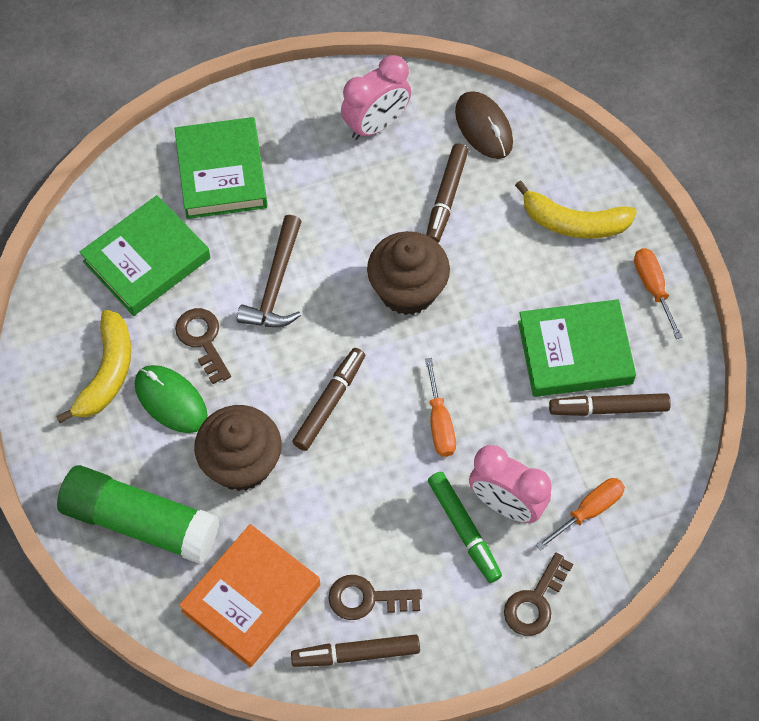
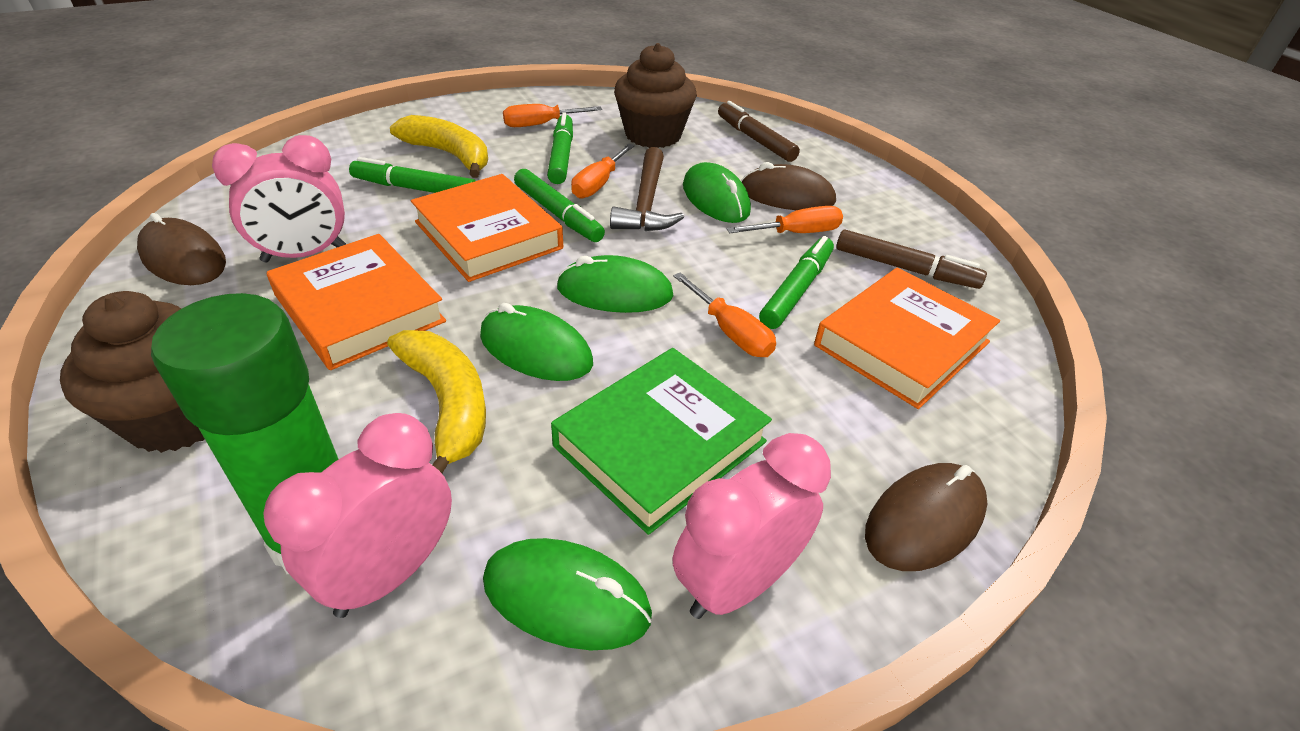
brown key: [175,308,231,384] [328,575,422,620] [504,552,573,636] = 3 -> none = 0
brown marker: [291,634,420,667] [293,348,365,451] [426,144,468,242] [549,393,671,416] = 4 -> [718,101,800,162] [836,230,987,289] = 2
brown mouse: [455,91,513,159] = 1 -> [137,213,226,285] [741,162,836,210] [865,463,987,571] = 3
green book: [80,195,211,316] [174,117,268,219] [518,299,636,397] = 3 -> [551,348,772,535] = 1
green marker: [428,472,502,583] = 1 -> [349,157,476,193] [514,169,605,242] [547,112,573,184] [759,236,834,329] = 4
green mouse: [135,365,208,433] = 1 -> [480,303,593,381] [483,538,652,650] [556,255,674,313] [683,162,751,223] = 4
orange book: [179,524,320,667] = 1 -> [267,234,446,370] [411,174,563,282] [814,268,1000,409] = 3
orange screwdriver: [425,358,456,457] [536,478,625,551] [634,248,682,339] = 3 -> [503,104,602,127] [571,144,634,199] [673,272,776,357] [727,206,843,233] = 4
pink clock: [341,55,411,140] [469,445,551,523] = 2 -> [212,135,346,263] [263,413,452,618] [673,433,831,619] = 3

